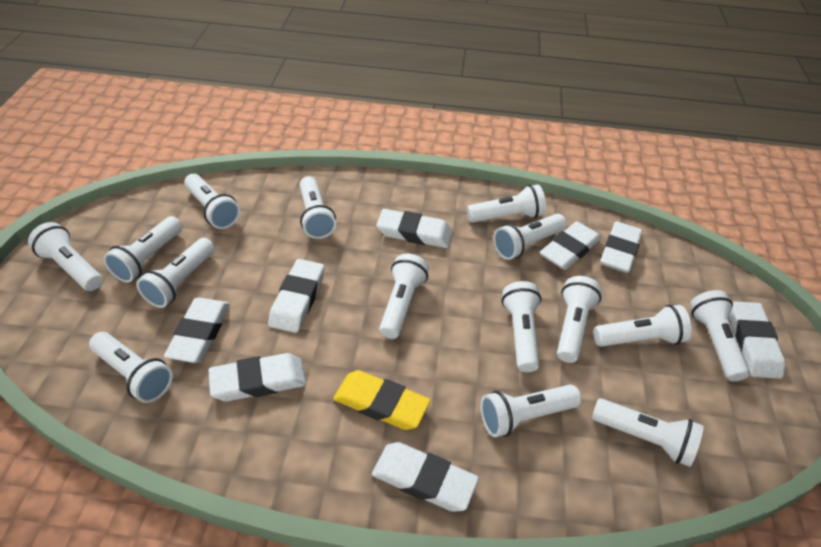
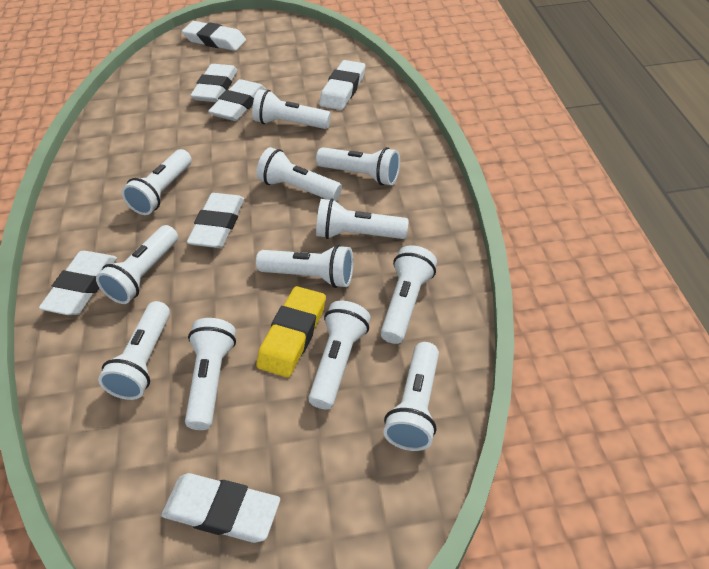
white eraser: [164,298,230,363] [208,353,306,401] [268,259,324,333] [372,442,479,512] [376,209,453,248] [540,221,601,270] [600,221,643,273] [729,301,785,379] = 8 -> [39,251,117,315] [161,473,280,543] [182,21,246,51] [187,193,244,248] [190,64,238,102] [208,79,266,121] [319,60,365,110] = 7
white flashlight: [28,222,102,291] [89,332,173,403] [103,216,182,283] [136,238,215,308] [184,174,240,229] [300,176,336,239] [379,254,429,339] [467,184,546,223] [480,385,581,437] [493,214,567,260] [502,281,542,372] [557,276,601,363] [592,398,704,467] [593,305,692,347] [690,290,750,381] = 15 -> [96,225,178,304] [98,301,170,400] [122,149,192,215] [185,318,236,430] [252,89,331,129] [256,147,342,201] [256,245,353,288] [308,301,371,410] [316,147,400,185] [316,199,409,239] [380,245,437,344] [383,342,439,451] = 12

